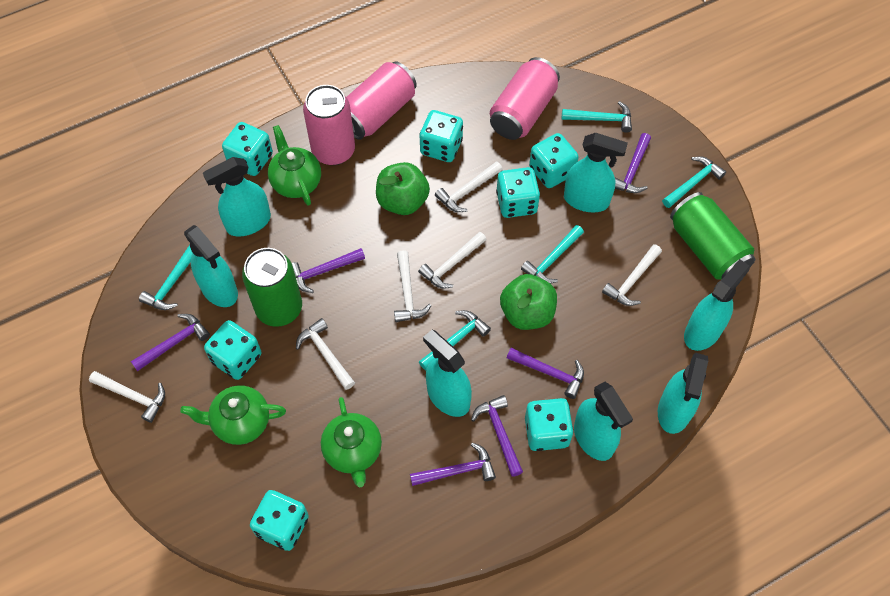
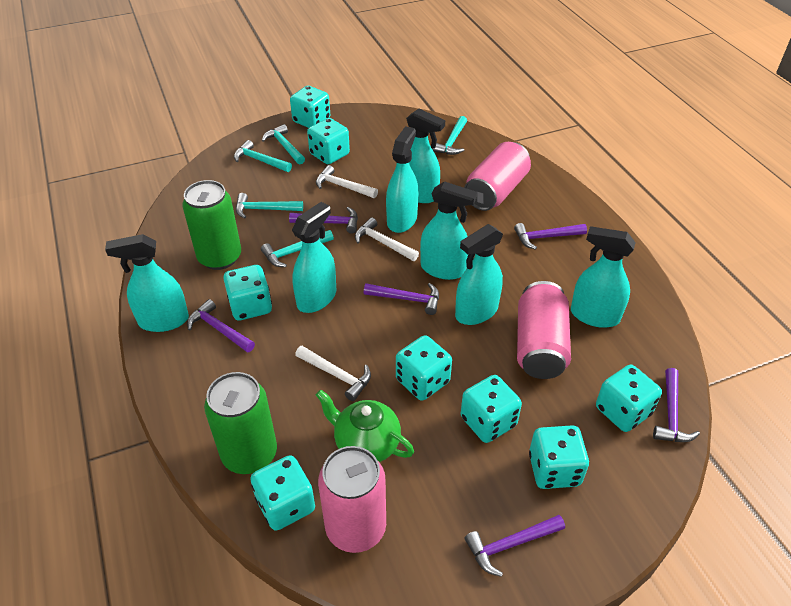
green apple: [376,162,430,215] [500,274,557,330] = 2 -> none = 0
green teapot: [180,385,286,445] [268,125,321,206] [321,397,382,487] = 3 -> [316,390,414,462] = 1
turquoise dice: [204,320,261,380] [222,122,273,176] [250,490,309,551] [419,110,463,162] [496,167,540,218] [525,398,574,451] [529,133,579,188] = 7 -> [223,265,272,321] [250,455,315,531] [290,86,330,128] [307,118,350,164] [396,335,452,401] [461,375,522,443] [529,425,589,489] [596,365,662,432] = 8
white hammer: [89,371,165,423] [296,318,355,390] [394,250,432,322] [418,232,487,288] [435,161,503,212] [602,244,662,306] = 6 -> [295,346,371,401] [316,165,378,198] [355,217,419,261] = 3

